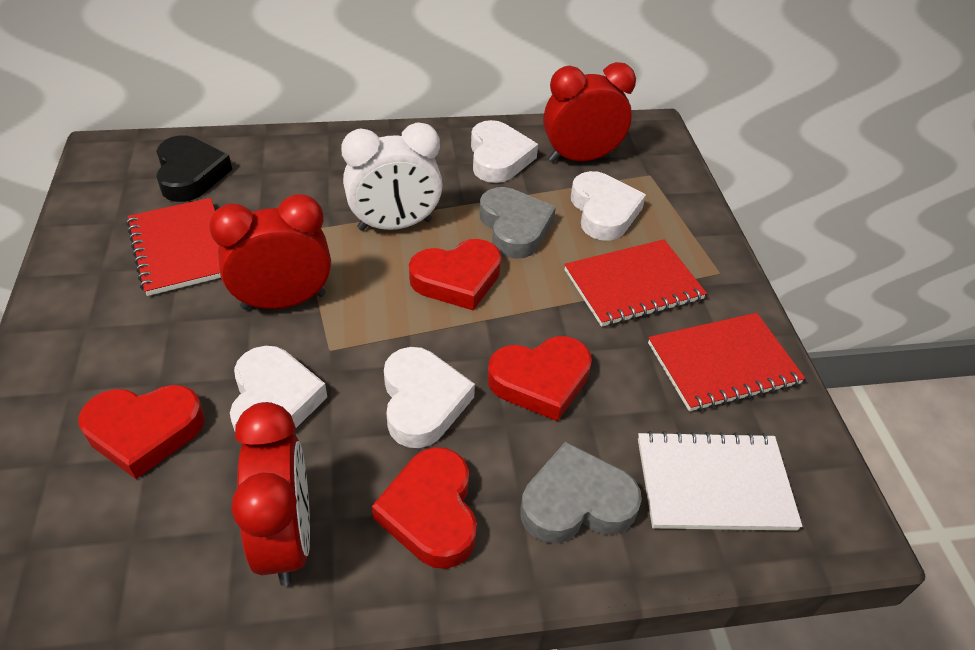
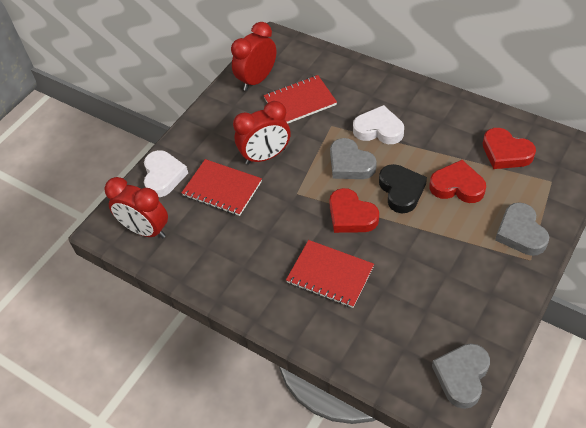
grey heart: [479,187,556,259] [521,441,642,543] = 2 -> [330,138,377,179] [432,343,490,409] [495,202,549,256] = 3
red heart: [79,385,205,479] [372,447,477,569] [409,239,501,310] [487,336,592,421] = 4 -> [329,188,379,233] [429,160,486,203] [483,128,536,169] = 3
white clock: [341,123,443,231] = 1 -> none = 0
white heart: [230,346,327,431] [384,347,475,448] [471,120,538,183] [571,171,646,241] = 4 -> [144,150,188,197] [353,105,404,144] = 2
white notebook: [638,431,802,531] = 1 -> none = 0

